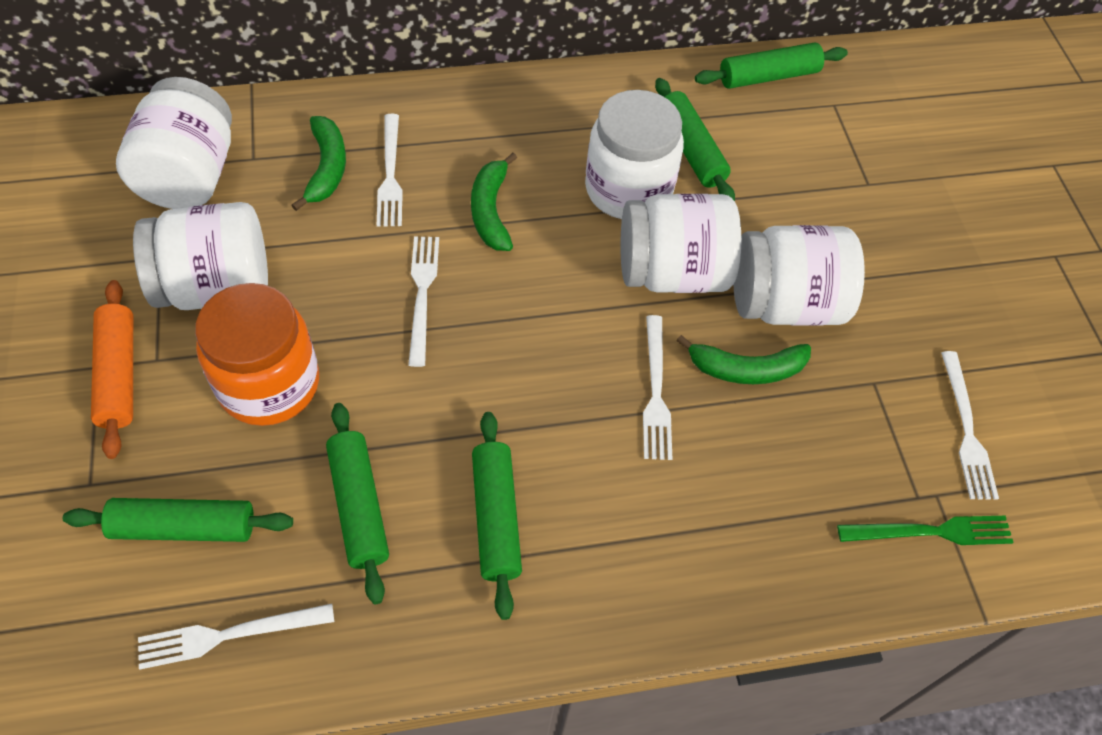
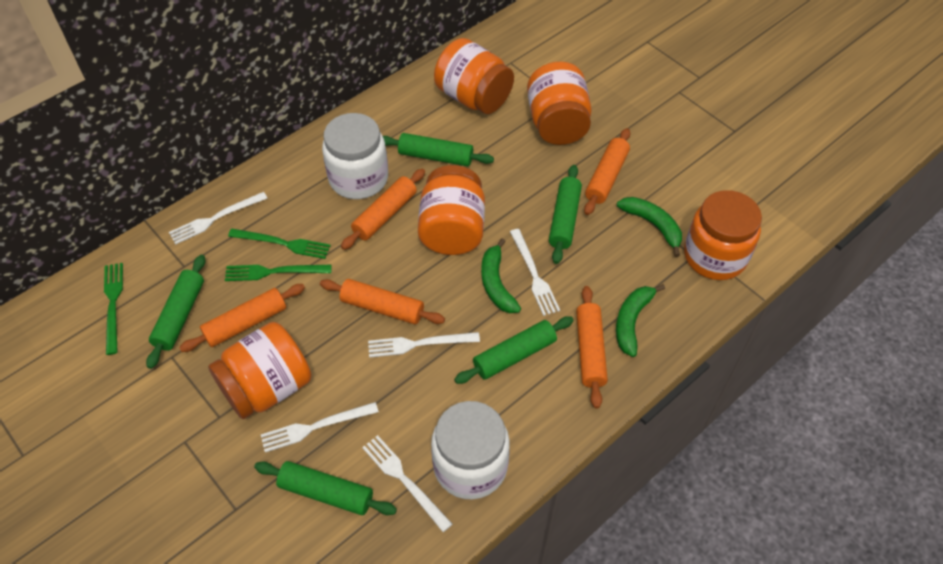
green fork: [837,516,1014,545] = 1 -> [104,263,123,355] [225,264,332,281] [228,229,331,259] = 3
orange jar: [195,283,319,426] = 1 -> [208,322,312,419] [418,165,485,255] [434,38,514,114] [527,62,592,145] [684,190,762,280] = 5
orange rolling pin: [91,280,133,459] = 1 -> [179,284,305,352] [320,279,445,324] [341,169,425,250] [576,286,608,409] [584,128,630,215] = 5
white jar: [116,77,232,209] [133,202,268,310] [585,90,684,219] [620,194,741,293] [733,225,865,326] = 5 -> [322,113,388,199] [431,401,510,499] = 2

